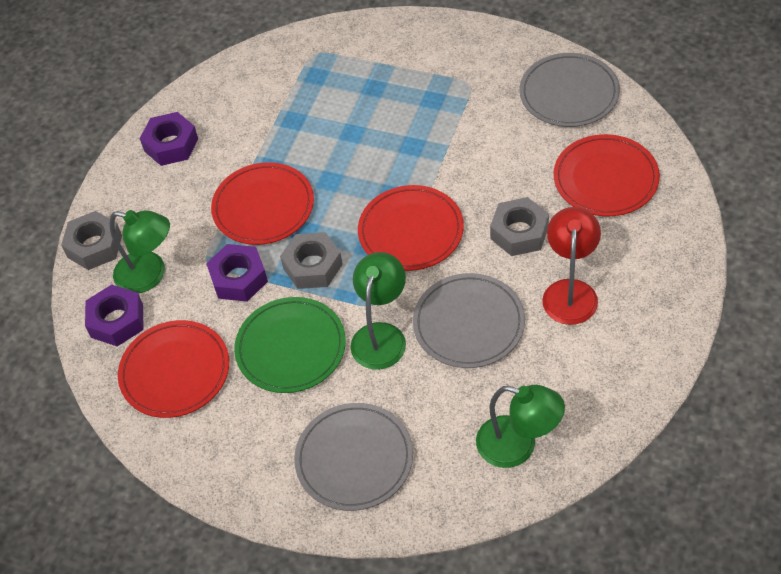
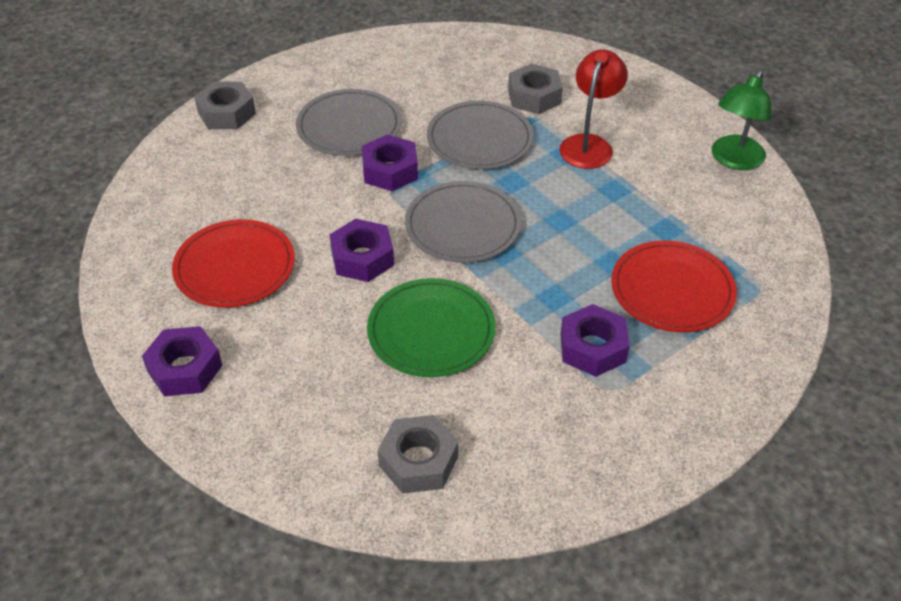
green lamp: [110,210,170,293] [351,252,406,370] [476,385,565,468] = 3 -> [712,70,772,170] = 1
purple nut: [85,285,143,347] [140,112,198,166] [206,244,268,302] = 3 -> [142,326,223,396] [329,219,394,282] [362,135,418,191] [560,304,630,377] = 4
red plate: [118,320,229,418] [211,162,314,245] [358,185,464,271] [554,134,660,216] = 4 -> [172,219,295,307] [611,240,737,332] = 2

